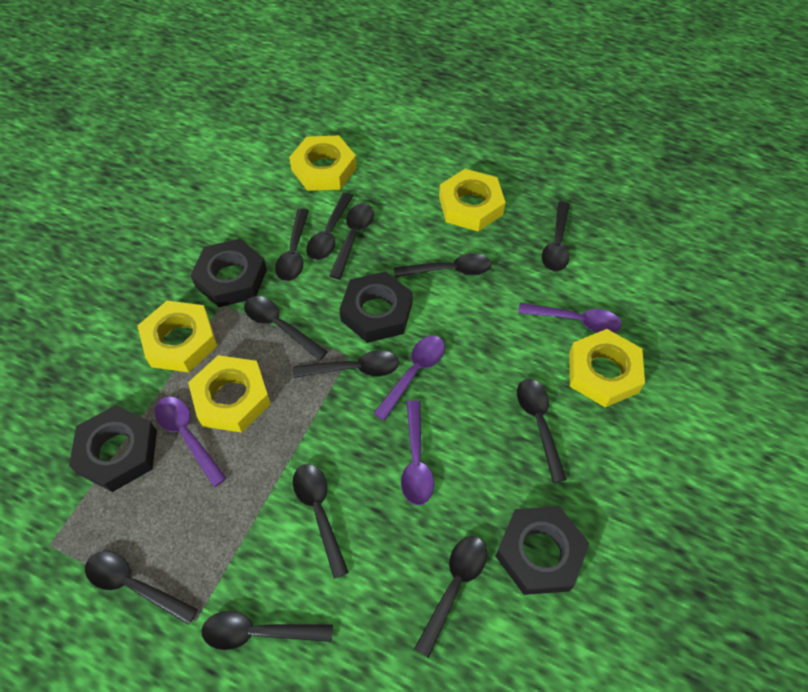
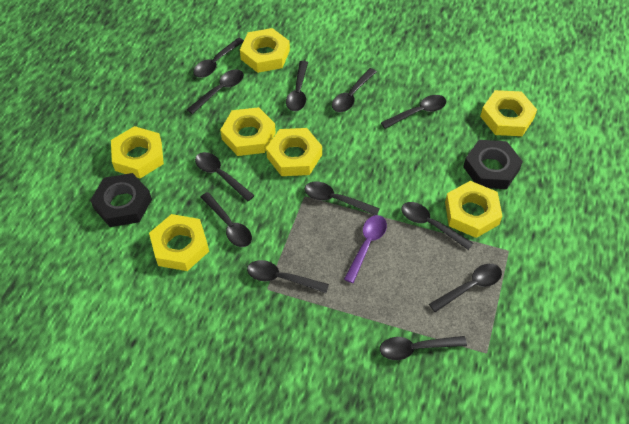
black nut: [69,405,157,492] [191,239,267,307] [339,271,413,343] [495,506,589,595] = 4 -> [90,173,152,227] [463,140,523,189] = 2
purple spoon: [155,397,227,487] [373,336,445,421] [401,400,434,505] [518,303,622,333] = 4 -> [344,215,387,283] = 1
yellow nut: [137,301,217,372] [188,355,271,433] [289,136,357,191] [439,169,506,232] [569,329,645,407] = 5 -> [111,126,164,178] [149,214,209,271] [220,107,276,156] [240,28,290,73] [266,128,322,176] [445,181,502,238] [480,90,537,136] = 7

